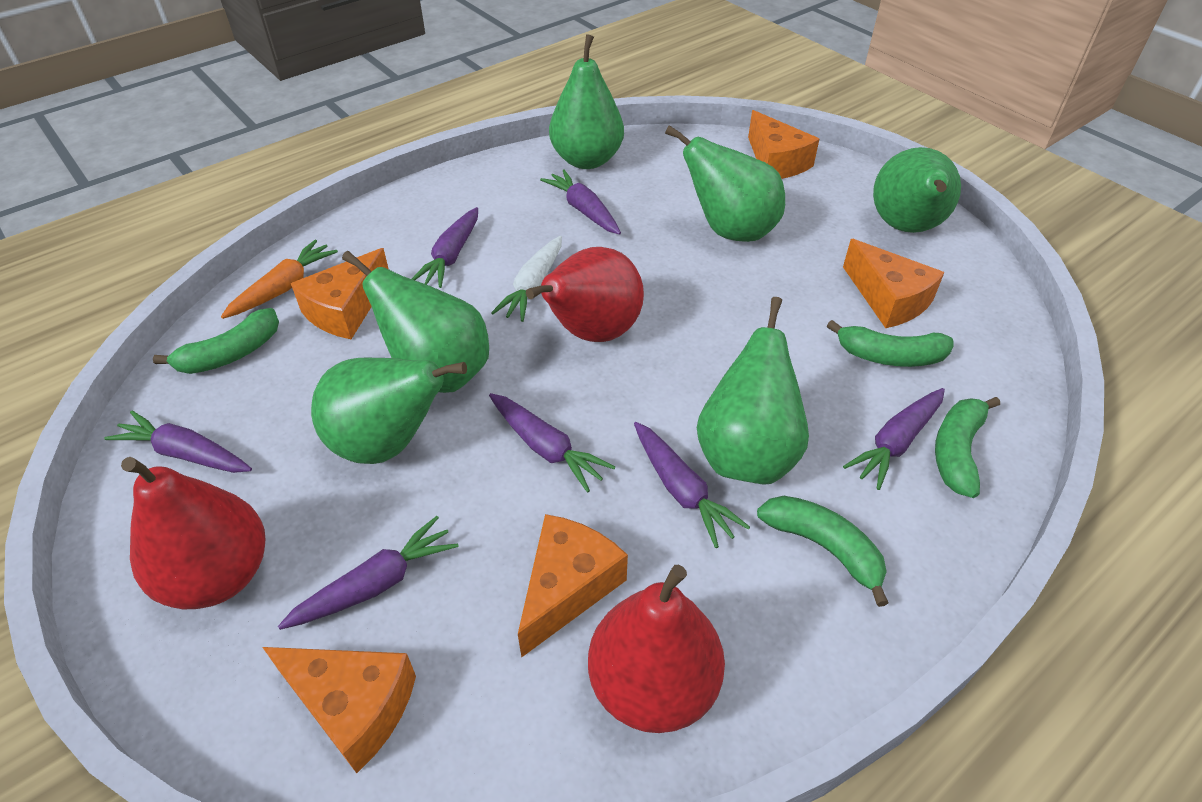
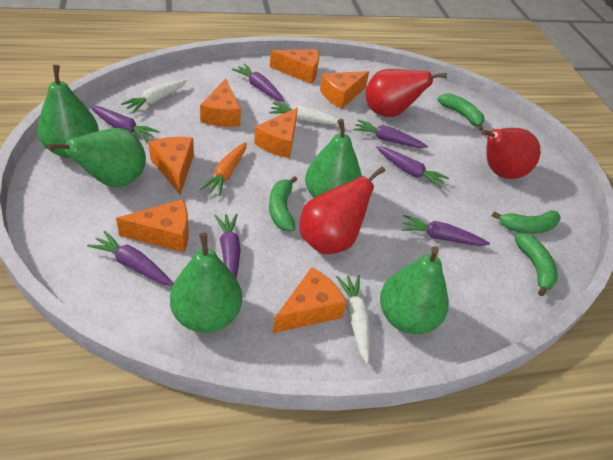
green pear: [311,358,467,464] [342,251,489,393] [549,34,624,169] [665,125,785,242] [697,297,809,485] [873,147,961,233] = 6 -> [37,65,99,158] [48,128,146,187] [170,233,242,333] [305,119,362,198] [380,246,449,334] = 5
orange cheese: [262,647,416,773] [291,248,389,339] [518,514,628,657] [748,110,819,179] [843,239,944,328] = 5 -> [116,199,189,252] [149,137,194,195] [200,78,241,127] [254,107,298,158] [270,49,319,84] [273,267,347,333] [320,71,369,109] = 7
white carrot: [491,236,562,322] = 1 -> [121,80,187,113] [269,102,339,125] [336,275,370,363] = 3

